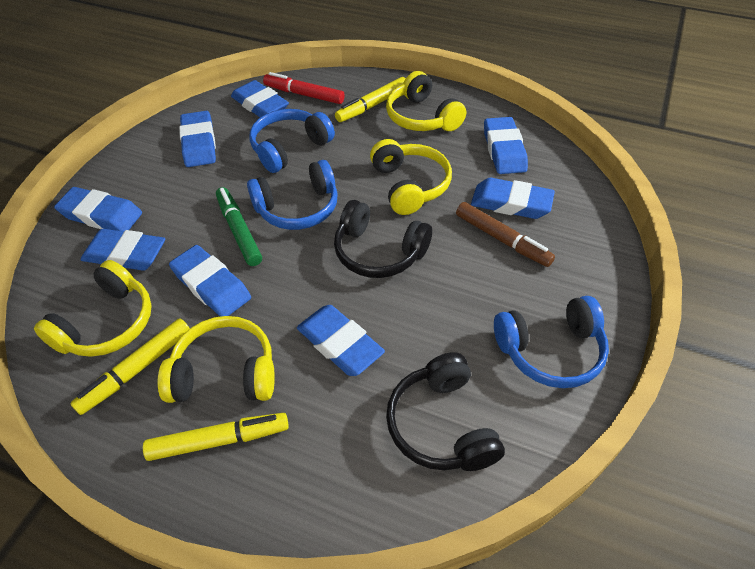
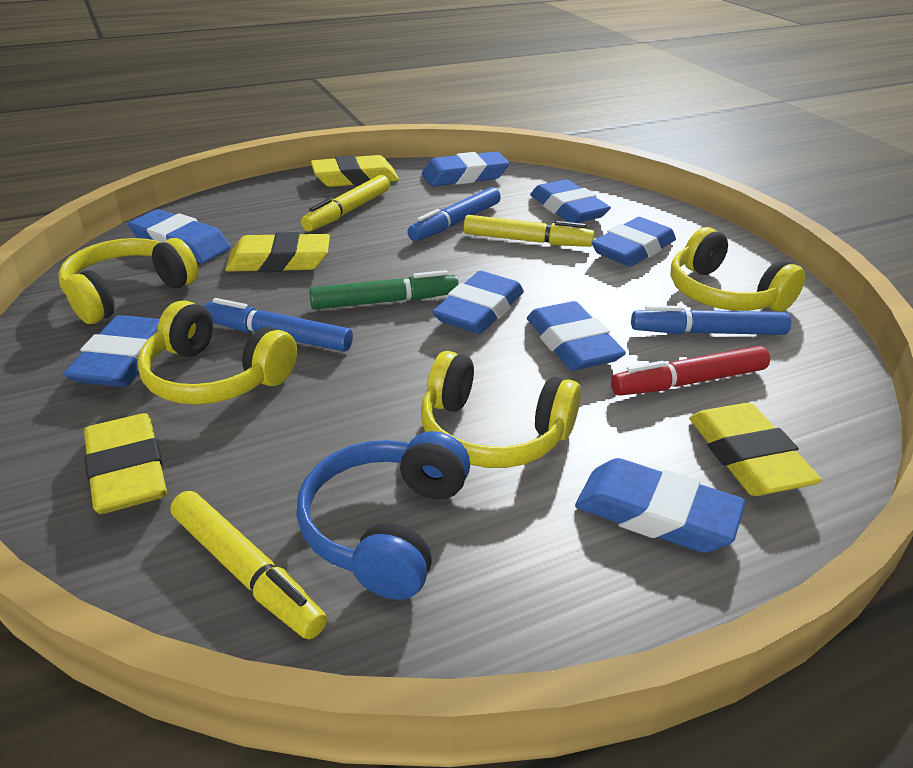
black headphones: [334,200,432,278] [386,352,505,471] = 2 -> none = 0
blue headphones: [247,160,338,230] [249,109,335,173] [494,296,609,388] = 3 -> [296,431,470,600] = 1
blue marker: none = 0 -> [204,298,353,351] [407,187,501,241] [631,305,791,335] = 3
brown marker: [456,202,555,267] = 1 -> none = 0
yellow eraser: none = 0 -> [84,413,167,514] [225,232,330,272] [311,155,399,187] [689,403,822,496] = 4

